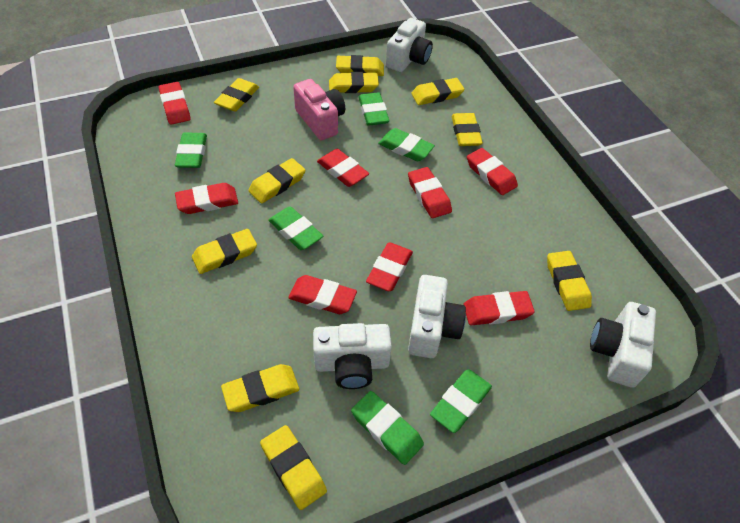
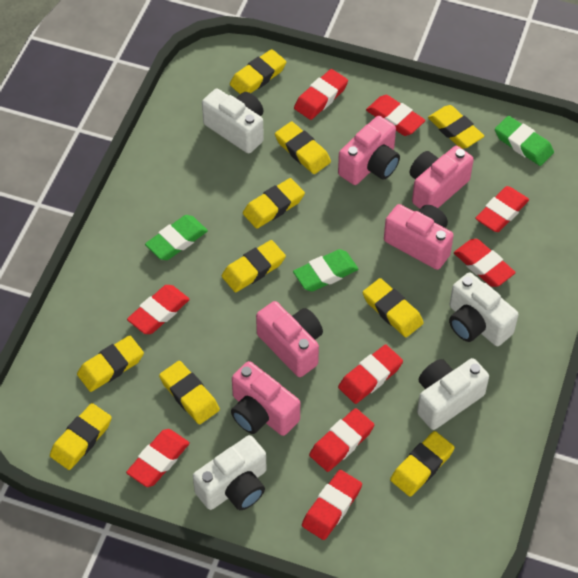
green eraser: [175,133,207,168] [268,207,323,250] [351,391,424,465] [358,92,389,126] [378,128,435,161] [430,369,492,433] = 6 -> [145,215,208,260] [293,249,358,292] [495,116,554,166] = 3
pink camera: [293,79,345,140] = 1 -> [231,361,300,436] [256,301,323,377] [338,116,400,185] [384,204,454,270] [410,146,474,209] = 5
red eraser: [159,82,191,125] [175,183,238,214] [288,275,357,314] [317,149,369,187] [366,243,413,291] [408,167,452,218] [463,291,535,325] [467,148,518,195] = 8 -> [126,429,190,487] [127,285,190,334] [294,69,348,120] [302,470,362,540] [309,408,374,472] [338,345,403,404] [366,95,426,136] [454,239,516,287] [475,186,529,232] = 9

